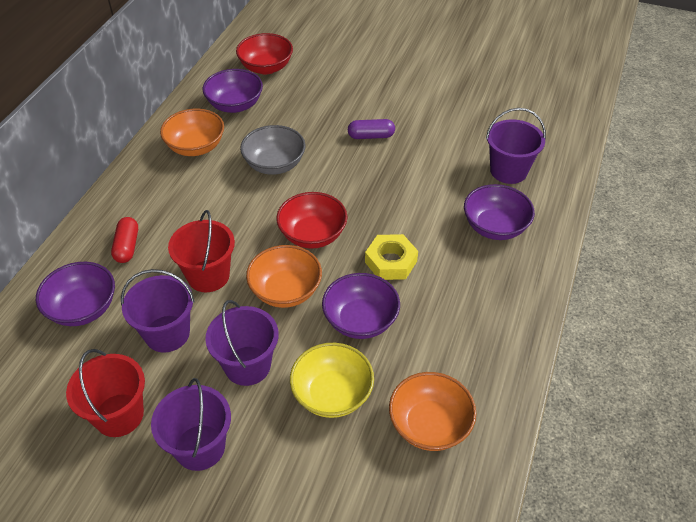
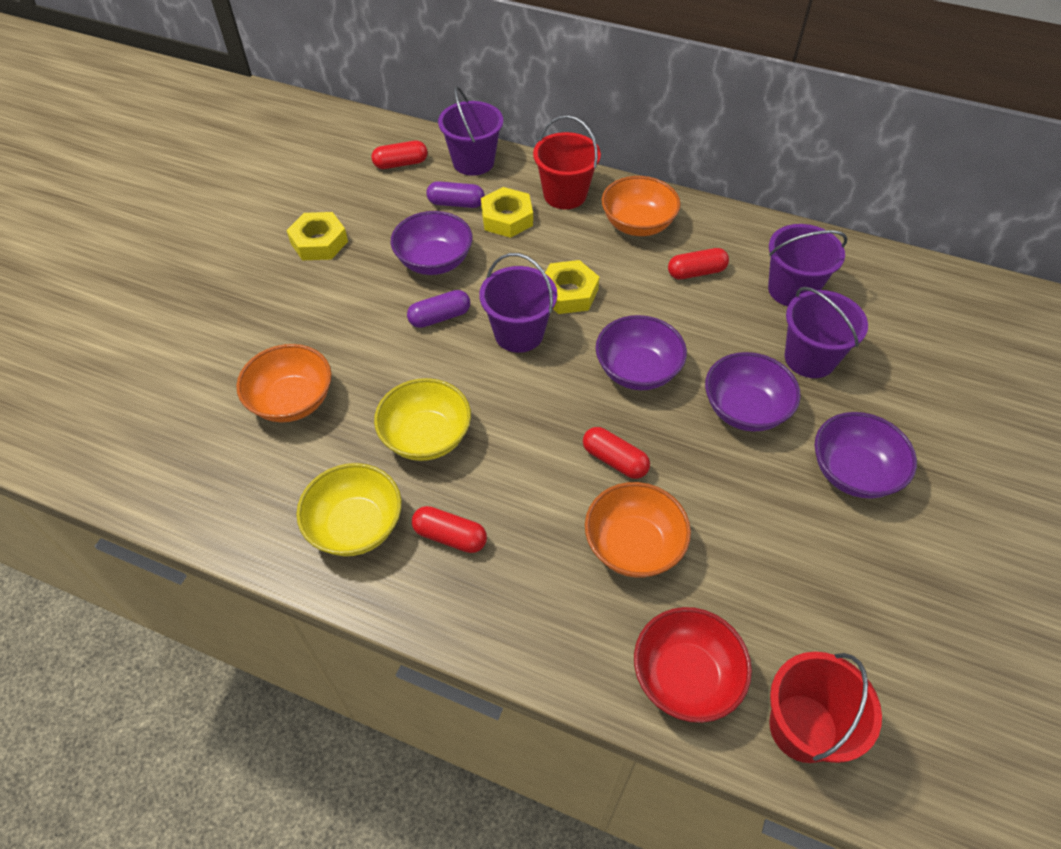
grey bowl: [240,125,305,175] = 1 -> none = 0
purple capsule: [348,119,395,139] = 1 -> [407,290,470,328] [426,181,485,208] = 2
red bowl: [236,33,293,75] [276,192,347,249] = 2 -> [634,607,752,723] = 1
red capsule: [111,217,138,263] = 1 -> [371,141,428,169] [412,506,487,553] [583,427,650,479] [668,248,729,279] = 4
yellow bowl: [290,343,374,418] = 1 -> [297,463,402,556] [374,378,471,461] = 2
yellow nut: [365,234,418,280] = 1 -> [286,212,348,260] [481,187,533,238] [545,260,599,314] = 3

